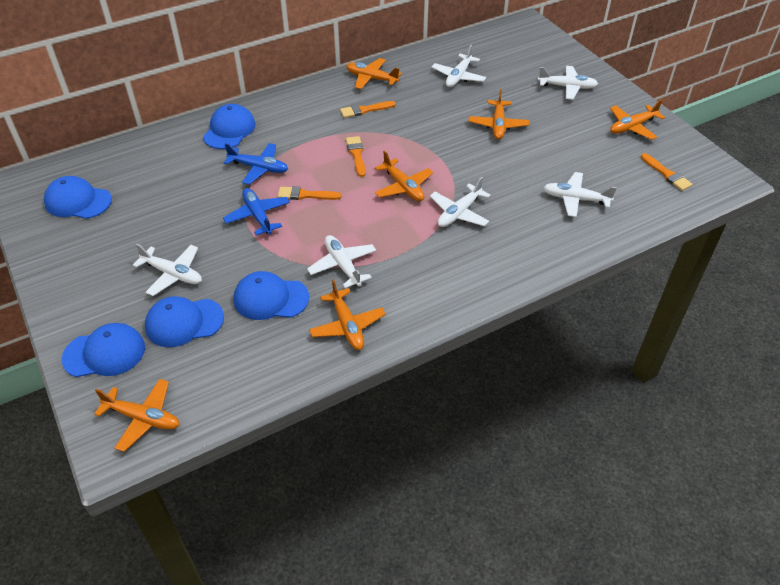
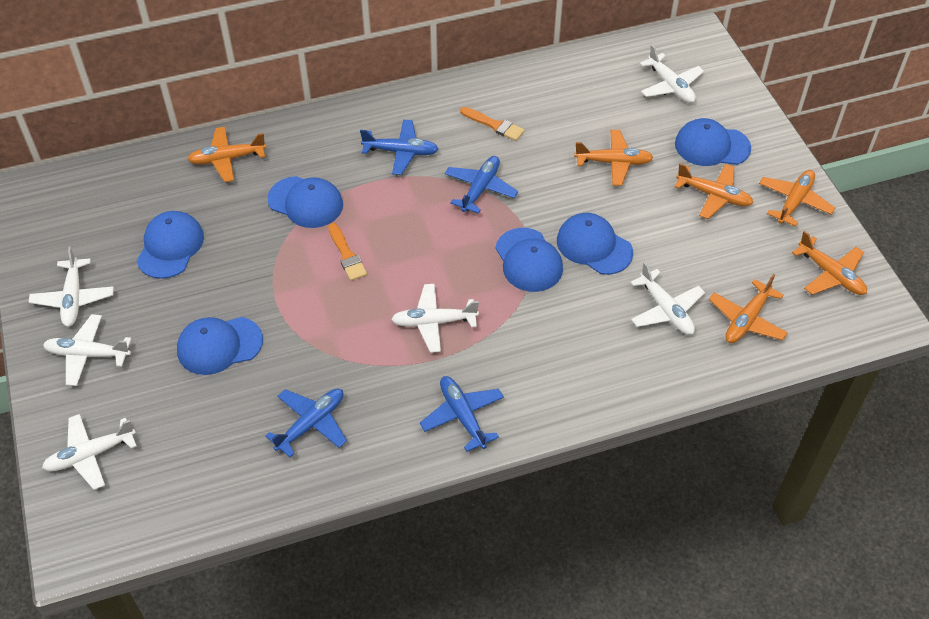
blue cap: [44,176,112,219] [61,323,145,377] [145,296,224,347] [203,104,255,149] [234,271,309,320] = 5 -> [136,211,204,279] [177,317,263,375] [267,176,343,228] [495,228,563,292] [557,213,633,275] [675,118,751,166] = 6
blue plane: [223,188,290,235] [224,143,288,185] = 2 -> [265,389,347,458] [360,120,439,175] [420,376,504,452] [445,156,518,214] = 4
orange brush: [278,186,342,200] [340,101,396,118] [346,136,366,177] [641,153,693,191] = 4 -> [328,223,367,281] [460,107,525,141] = 2

